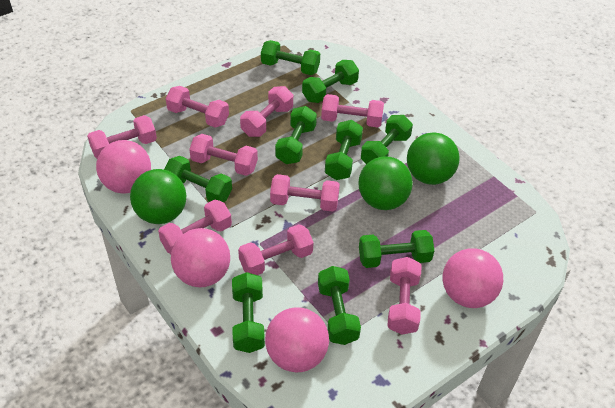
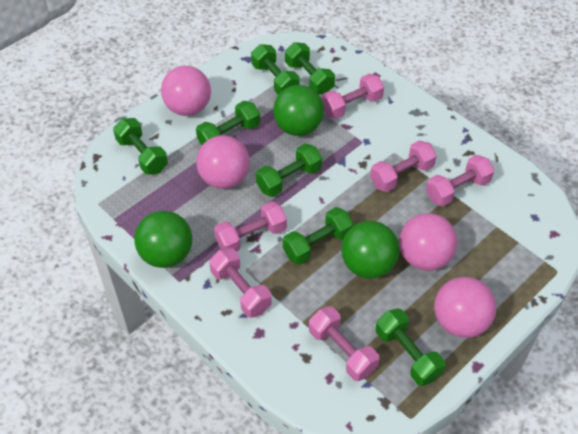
green dumbbell: [164,156,232,202] [232,272,265,353] [261,40,320,75] [275,106,317,164] [302,60,359,103] [318,266,361,345] [325,120,363,180] [359,230,434,268] [361,115,413,164] = 9 -> [113,118,168,175] [196,101,260,145] [251,44,300,95] [256,144,322,197] [283,207,354,265] [285,42,335,94] [376,308,446,386] = 7
pink dumbbell: [87,115,157,158] [158,200,232,254] [166,86,229,128] [189,134,258,176] [238,224,314,275] [240,86,293,137] [270,174,340,212] [321,94,384,127] [387,257,421,334] = 9 -> [209,248,272,318] [214,201,287,252] [309,306,380,381] [321,74,384,119] [370,140,437,192] [426,155,494,206] = 6

